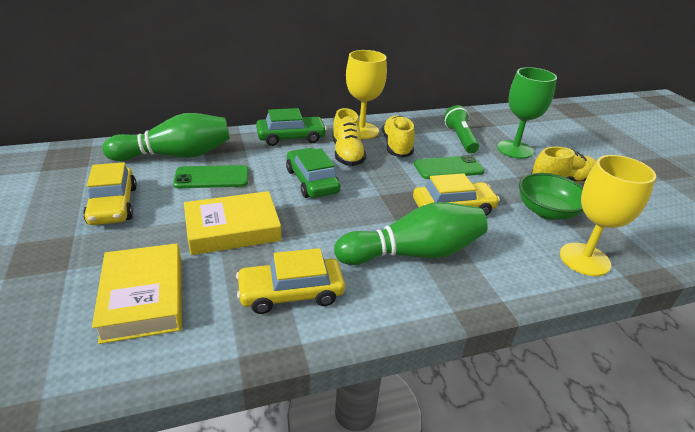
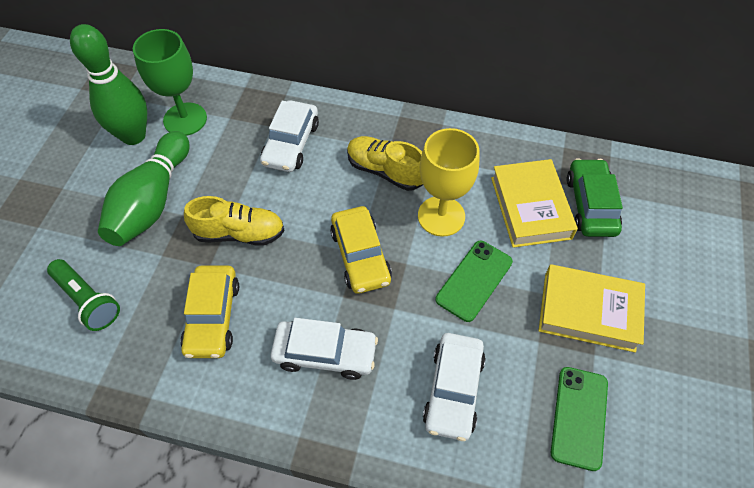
green bowl: [519,173,583,220] = 1 -> none = 0
green car: [256,108,327,146] [286,148,341,198] = 2 -> [567,158,623,237] = 1
white car: none = 0 -> [260,100,319,172] [271,318,378,380] [423,333,486,441] = 3
yellow car: [83,162,137,225] [236,248,345,314] [413,173,500,216] = 3 -> [180,266,239,358] [330,206,392,294] = 2
yellow goblet: [346,50,387,139] [560,155,656,276] = 2 -> [418,128,479,237] = 1
yellow shoe: [332,108,366,166] [382,115,415,158] [531,147,596,183] = 3 -> [184,196,285,246] [347,136,423,191] = 2

